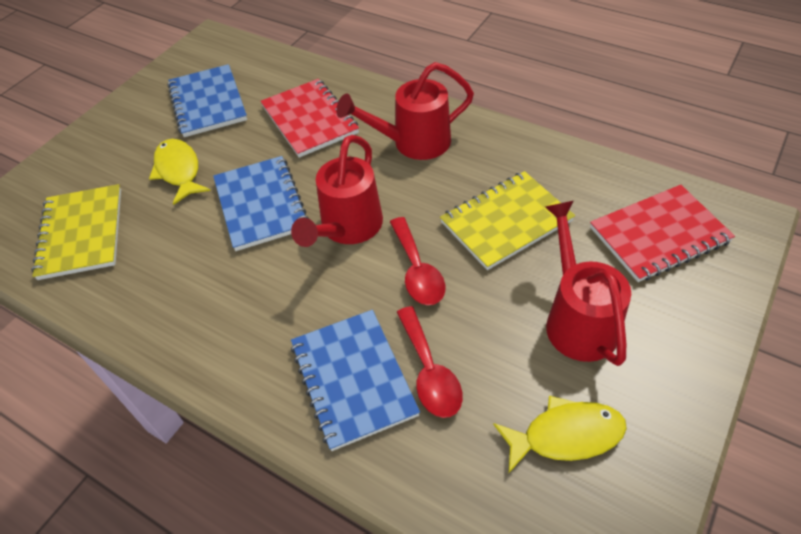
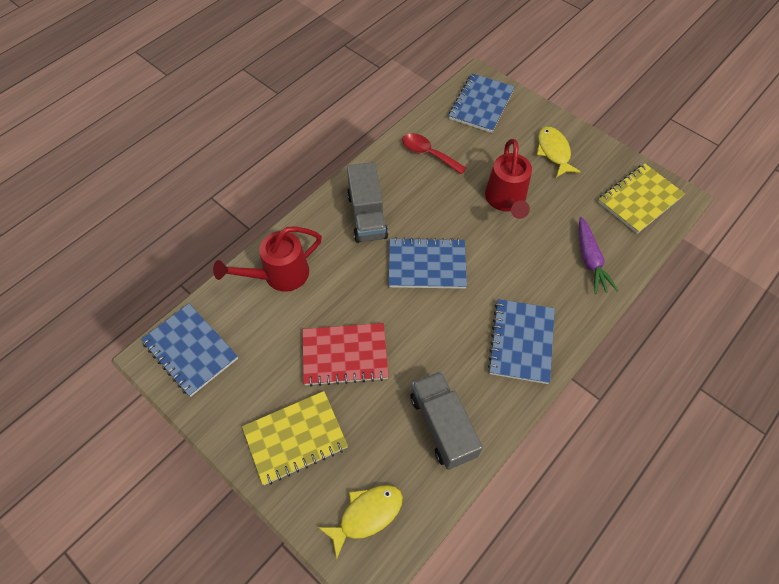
blue notebook: [167,64,247,137] [213,156,309,251] [291,310,420,451] = 3 -> [141,304,238,397] [389,237,467,289] [449,73,515,133] [488,299,555,384] = 4
grey truck: none = 0 -> [347,162,388,243] [410,371,483,470] = 2
purple carrot: none = 0 -> [579,217,619,294] = 1
red notebook: [260,79,359,158] [590,185,735,282] = 2 -> [302,323,389,387] = 1
red spoon: [390,217,445,305] [397,306,463,418] = 2 -> [403,133,466,174] = 1
red watering can: [291,135,383,247] [336,62,474,160] [545,201,631,366] = 3 -> [213,226,322,292] [485,139,532,219] = 2

